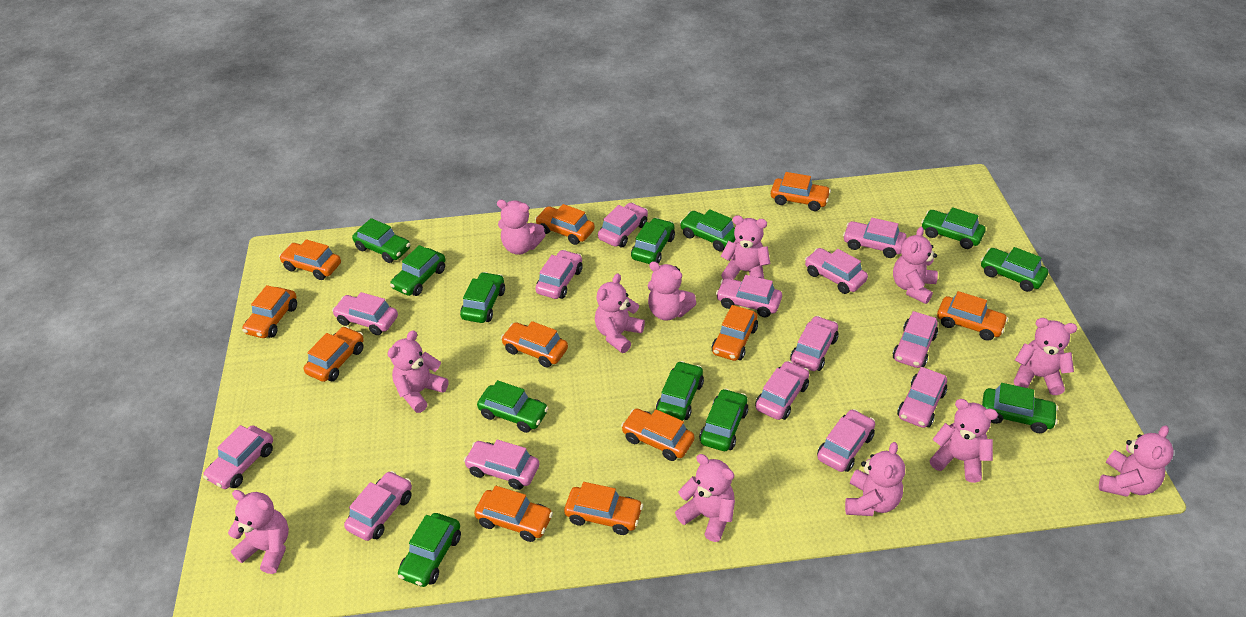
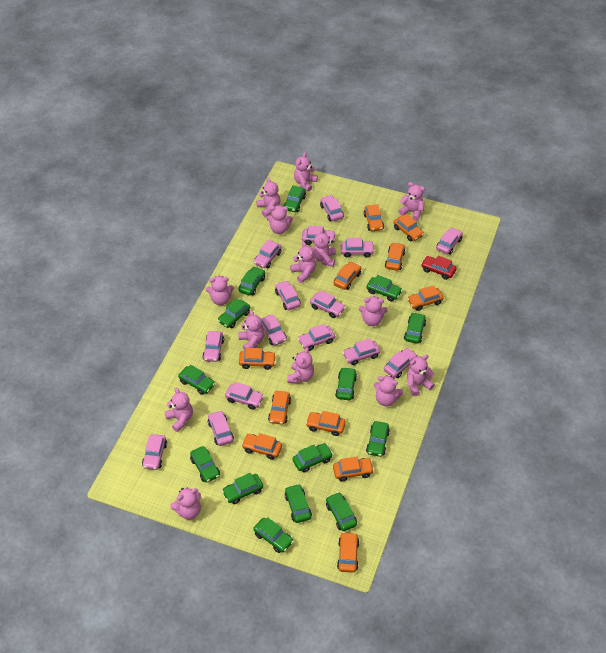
green car: [352,218,410,263] [390,245,445,296] [398,513,461,587] [460,272,505,323] [477,380,548,433] [631,218,675,264] [656,361,704,421] [680,209,736,251] [699,388,748,451] [921,207,986,249] [981,247,1048,292] [982,383,1058,433] = 12 -> [178,365,215,395] [190,446,220,483] [218,298,250,328] [222,473,263,504] [238,266,265,296] [253,518,294,553] [284,185,306,212] [284,484,312,523] [292,443,333,473] [326,492,357,531] [335,367,357,400] [366,275,403,301] [366,421,390,457] [404,312,426,344] = 14
pink car: [203,425,273,489] [332,292,398,335] [344,471,412,541] [464,440,540,490] [535,250,583,299] [598,202,648,247] [716,275,782,318] [755,361,809,420] [790,316,839,371] [805,248,868,294] [817,409,875,472] [843,218,907,258] [893,311,938,368] [897,367,947,428] = 14 -> [142,434,167,470] [202,331,224,362] [208,410,234,446] [225,382,264,410] [254,240,282,268] [261,314,287,345] [275,280,301,310] [298,324,335,351] [302,226,336,245] [310,290,346,318] [320,195,344,221] [341,238,375,258] [342,338,380,365] [384,348,417,378] [436,227,463,255] = 15
pink teddy bear: [228,490,289,574] [388,330,448,413] [497,200,545,255] [595,273,645,353] [648,261,697,321] [675,454,735,542] [721,215,770,280] [845,442,905,516] [893,227,938,304] [930,399,998,483] [1014,318,1077,395] [1099,425,1174,497] = 12 -> [165,388,193,432] [170,487,201,520] [206,276,234,305] [238,310,264,351] [256,177,280,217] [266,205,293,234] [287,347,314,384] [290,242,316,283] [294,152,318,191] [313,228,336,267] [359,296,387,326] [374,375,403,406] [398,182,425,221] [407,355,435,396] = 14
red car: none = 0 -> [421,256,457,280] = 1

